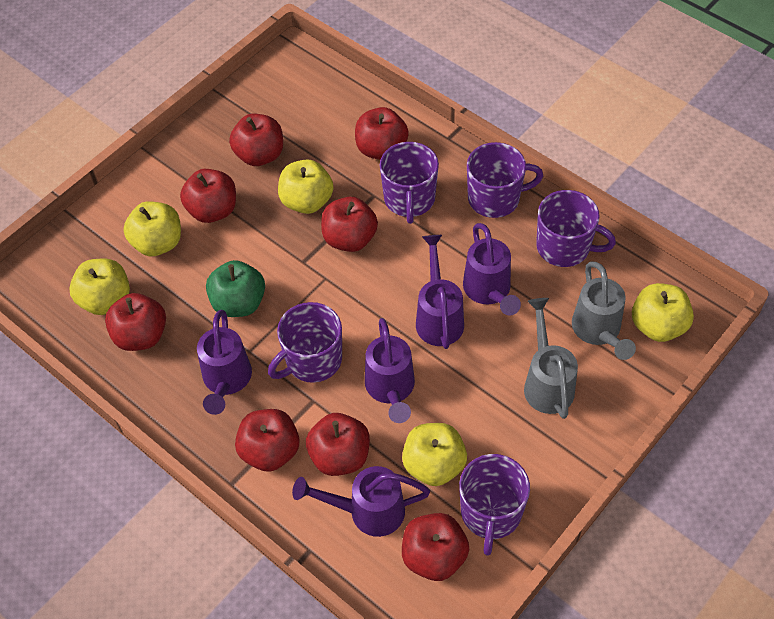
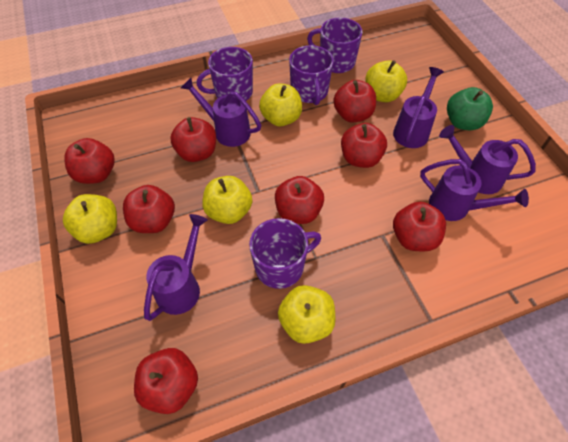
grey watering can: [524,298,578,419] [572,261,636,360] = 2 -> none = 0
purple mug: [268,302,342,383] [380,142,439,224] [459,454,530,556] [467,142,543,218] [536,190,616,267] = 5 -> [197,47,253,101] [249,218,321,289] [289,45,334,105] [307,18,362,73] = 4

